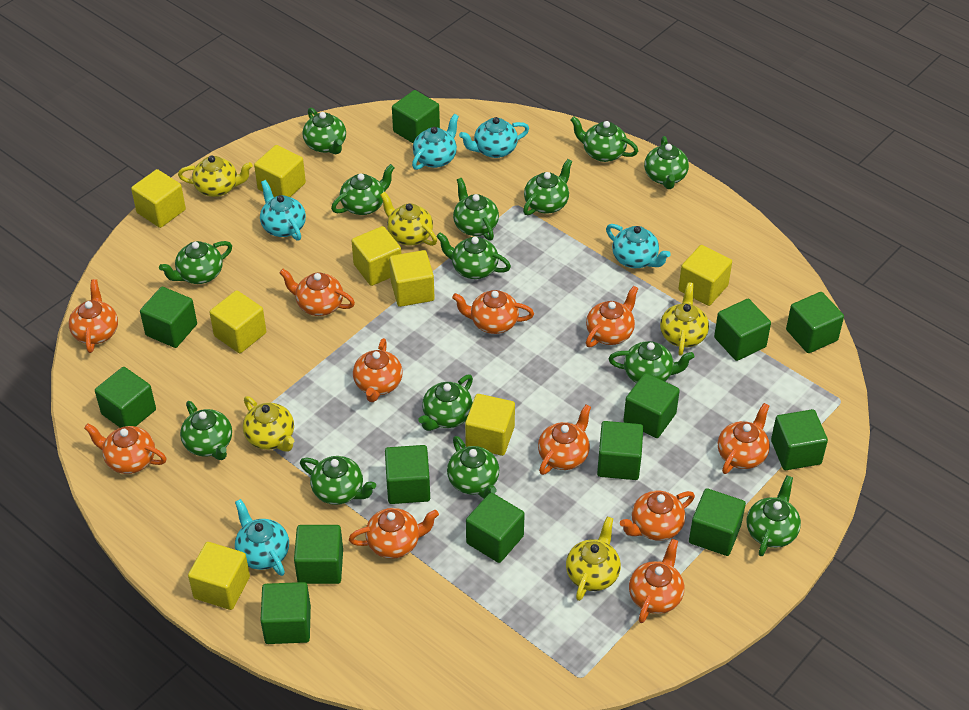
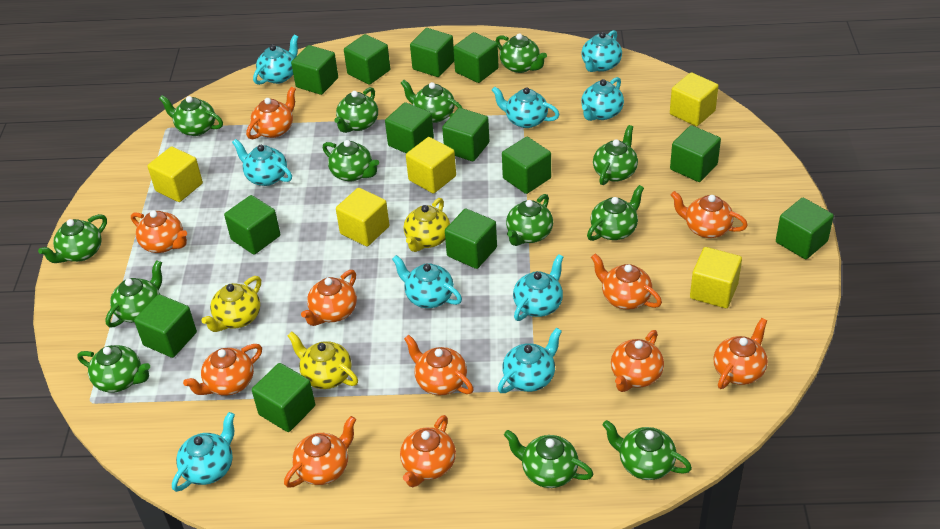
green teapot: [159,241,232,284] [180,401,232,460] [300,456,376,505] [303,107,346,154] [331,164,395,215] [418,375,473,431] [436,233,511,279] [447,436,499,499] [453,178,499,241] [523,159,572,215] [570,116,638,162] [609,341,694,383] [644,136,689,189] [747,476,801,556] = 14 -> [38,214,107,263] [78,345,150,393] [105,260,162,327] [159,95,223,136] [323,140,379,181] [334,87,378,133] [401,80,463,123] [496,33,547,73] [504,430,594,488] [506,194,553,246] [587,185,644,241] [593,125,638,185] [602,420,692,480] = 13
turquoise teapot: [235,499,289,576] [260,180,306,241] [412,114,459,170] [459,117,529,158] [606,224,671,268] = 5 -> [172,412,235,492] [232,139,292,186] [253,35,298,85] [392,255,462,308] [492,86,560,128] [498,328,562,393] [513,254,563,321] [581,30,622,72] [581,77,624,121] = 9
yellow cube: [131,169,186,228] [188,542,250,610] [209,290,266,353] [254,145,306,197] [352,226,401,286] [389,250,435,307] [465,394,515,456] [678,245,732,306] = 8 -> [147,147,203,202] [336,188,389,246] [406,137,456,194] [670,72,719,126] [690,247,742,308] = 5
yellow teapot: [178,155,253,197] [243,396,294,452] [380,192,437,246] [566,517,621,601] [660,282,709,356] = 5 -> [201,276,261,332] [287,332,358,389] [404,198,450,252] = 3

